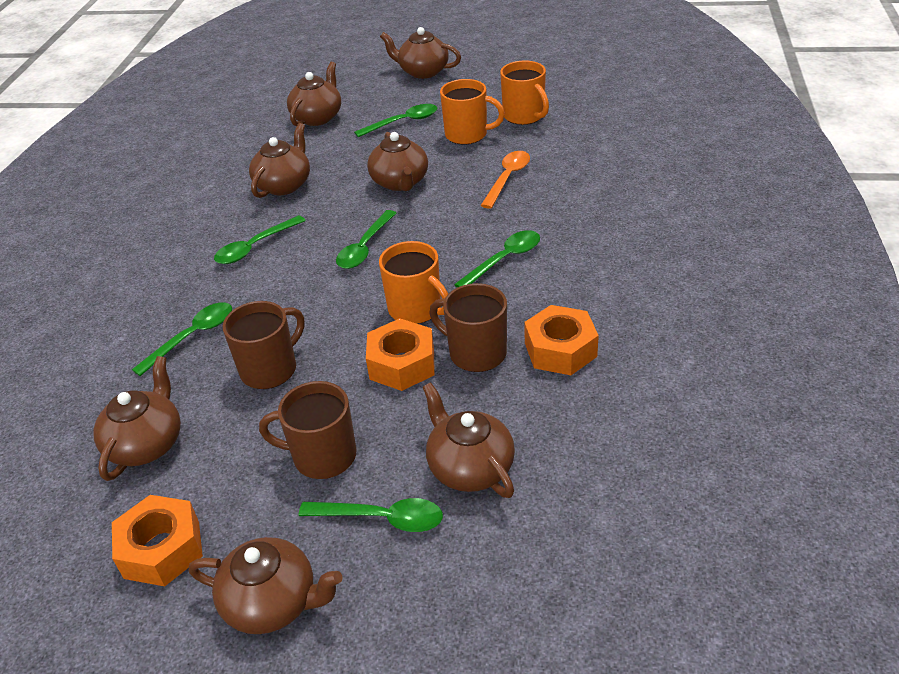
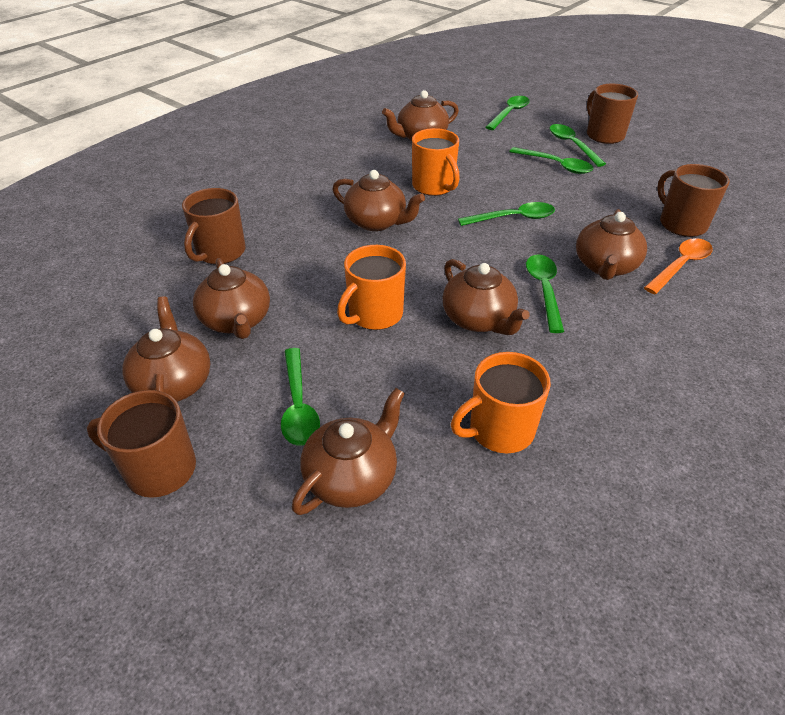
brown mug: [223,301,304,389] [259,381,356,479] [429,283,507,372] = 3 -> [87,390,196,498] [182,188,245,264] [587,84,638,144] [657,164,730,237] = 4
orange nut: [112,495,203,586] [366,318,435,391] [524,305,599,375] = 3 -> none = 0

